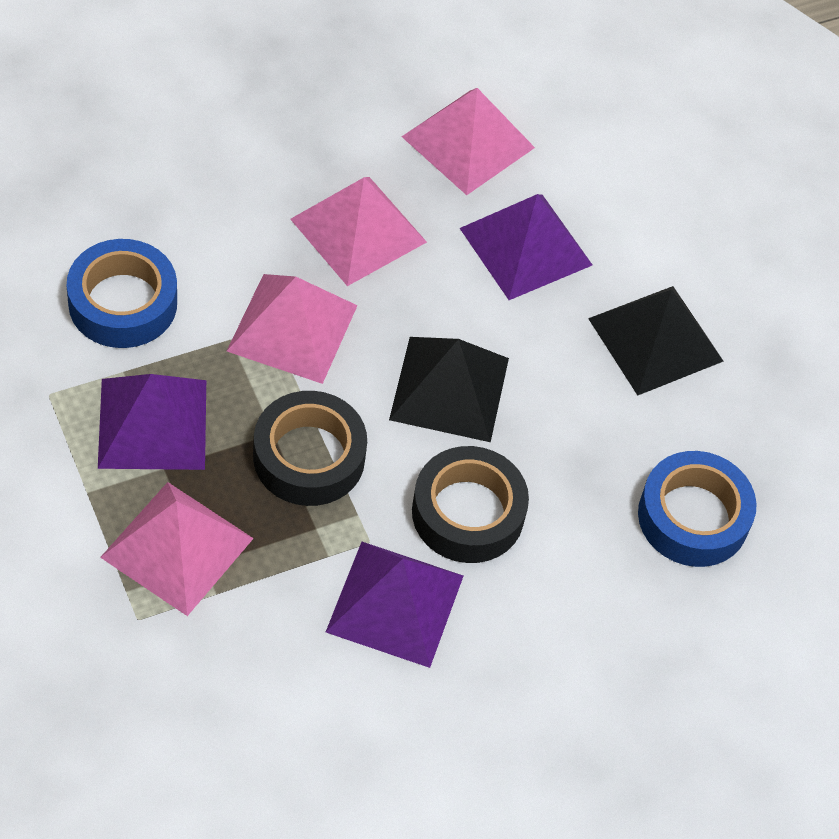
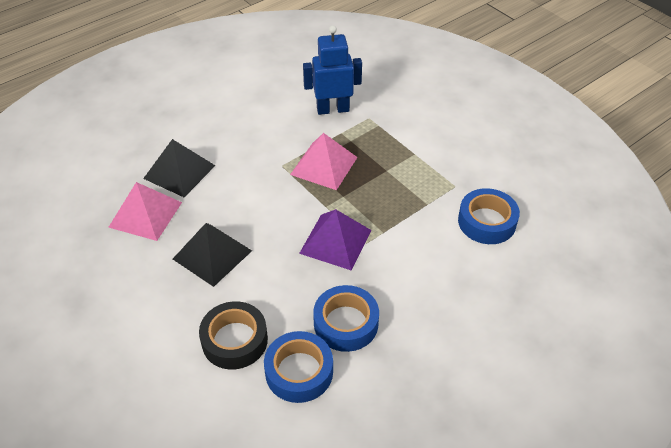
black tape: [253,391,367,506] [412,446,529,563] = 2 -> [199,301,268,369] = 1
blue robot: none = 0 -> [303,25,362,115] = 1
blue tape: [67,239,177,348] [638,451,757,567] = 2 -> [264,331,333,403] [313,285,379,352] [458,188,520,244] = 3
pink pyramid: [100,482,254,616] [227,274,358,384] [290,177,427,286] [401,88,535,195] = 4 -> [108,182,182,241] [290,133,357,190] = 2
purple pyramid: [98,374,206,470] [326,542,463,668] [460,194,592,300] = 3 -> [299,209,372,271] = 1

